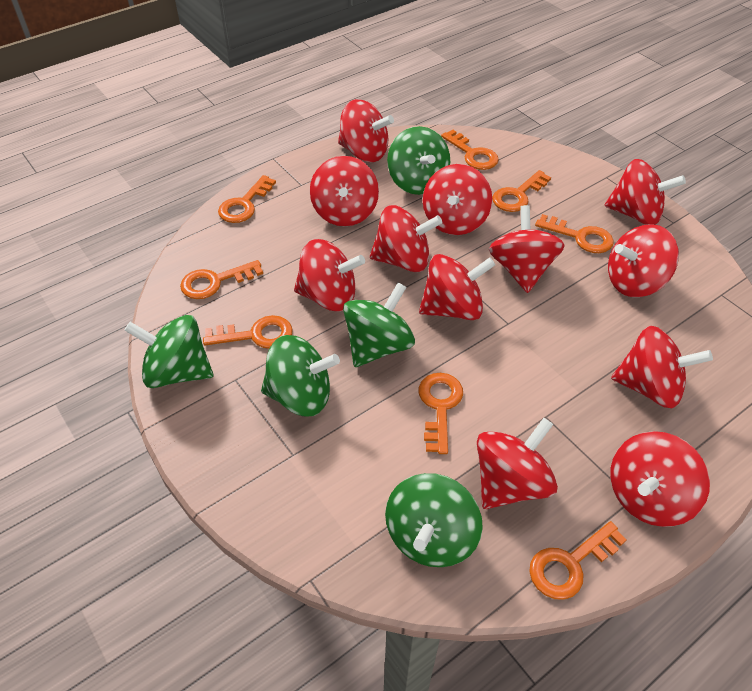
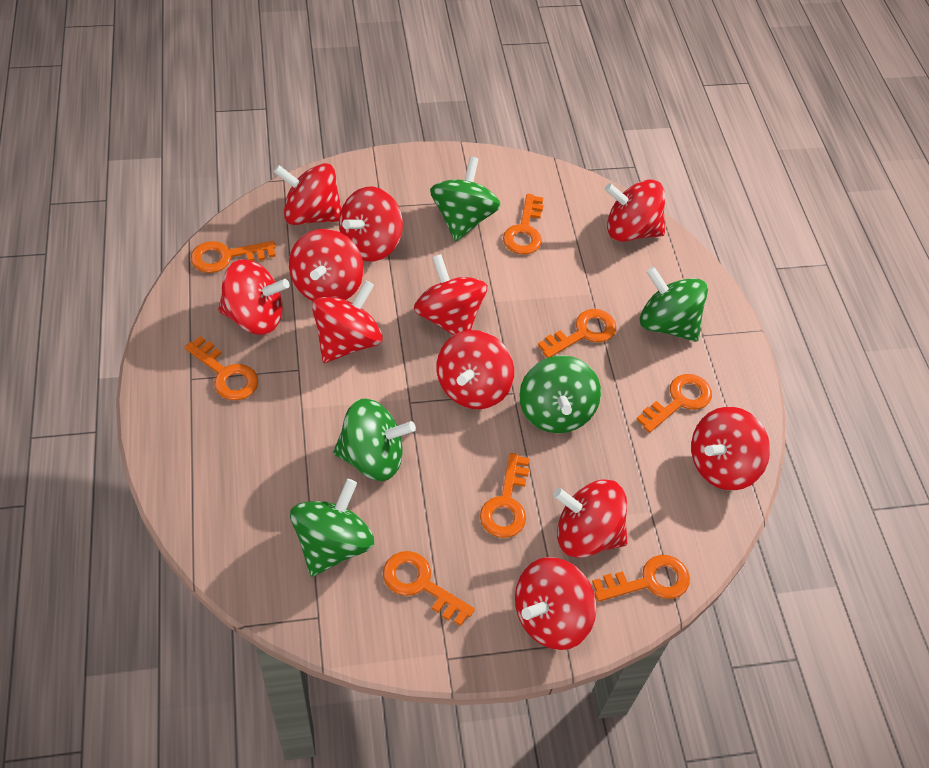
red spinning top: [294,239,365,311] [310,156,379,226] [338,99,394,162] [370,205,442,272] [419,254,495,320] [423,164,492,235] [477,418,558,509] [489,205,565,293] [604,159,686,225] [608,224,679,297] [610,431,710,527] [611,326,713,409] = 12 -> [218,259,290,335] [273,163,342,225] [289,229,364,301] [312,280,383,363] [339,187,403,262] [414,254,487,335] [436,330,514,409] [515,557,596,650] [553,479,628,558] [605,180,665,242] [691,407,770,491] = 11

